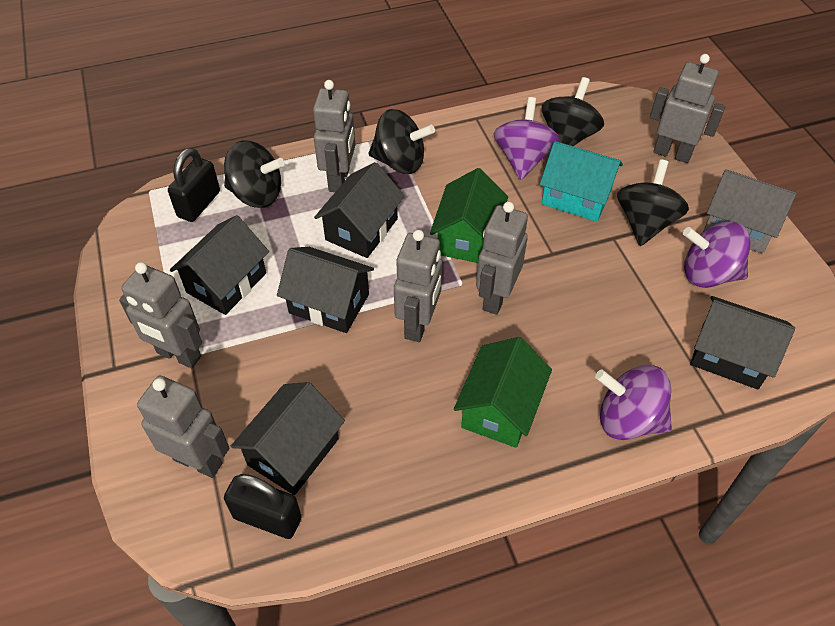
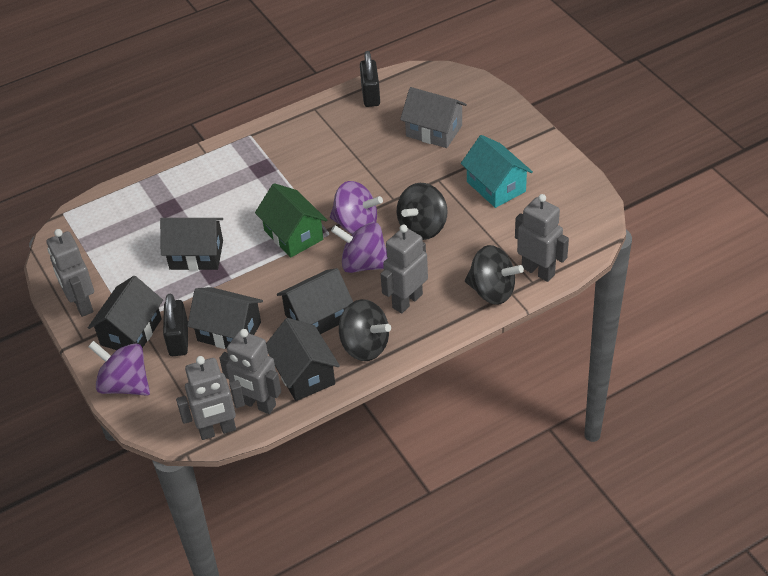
black spinning top: [224,140,285,208] [368,109,435,174] [542,77,604,146] [617,160,689,246] = 4 -> [339,299,391,361] [397,183,448,240] [465,245,524,304] = 3
green house: [430,168,508,263] [454,337,552,448] = 2 -> [255,183,327,258] = 1
grey robot: [119,262,202,368] [137,376,229,478] [313,80,355,192] [394,230,442,342] [476,202,528,315] [650,54,725,163] = 6 -> [47,229,94,317] [176,356,245,440] [219,329,281,414] [381,225,428,313] [515,194,569,282] = 5

